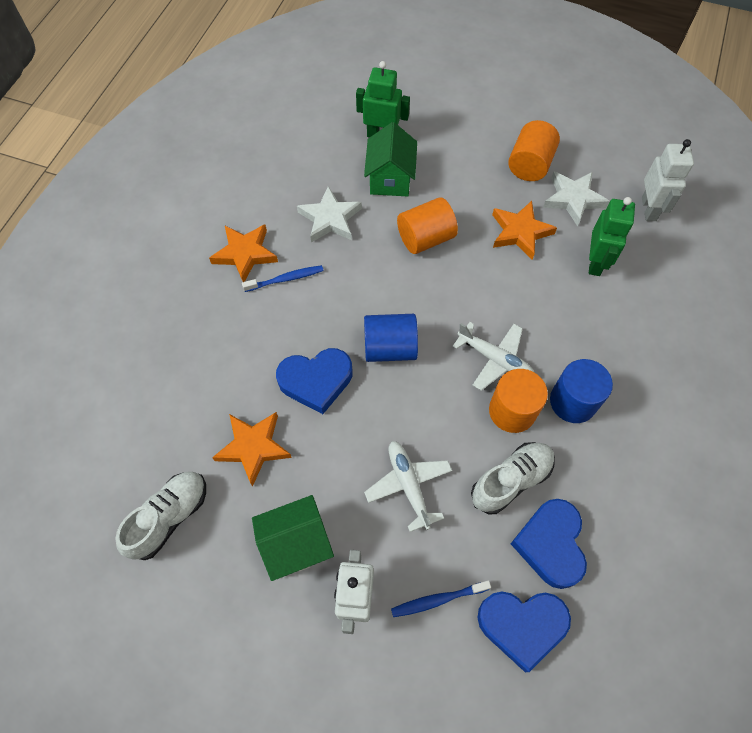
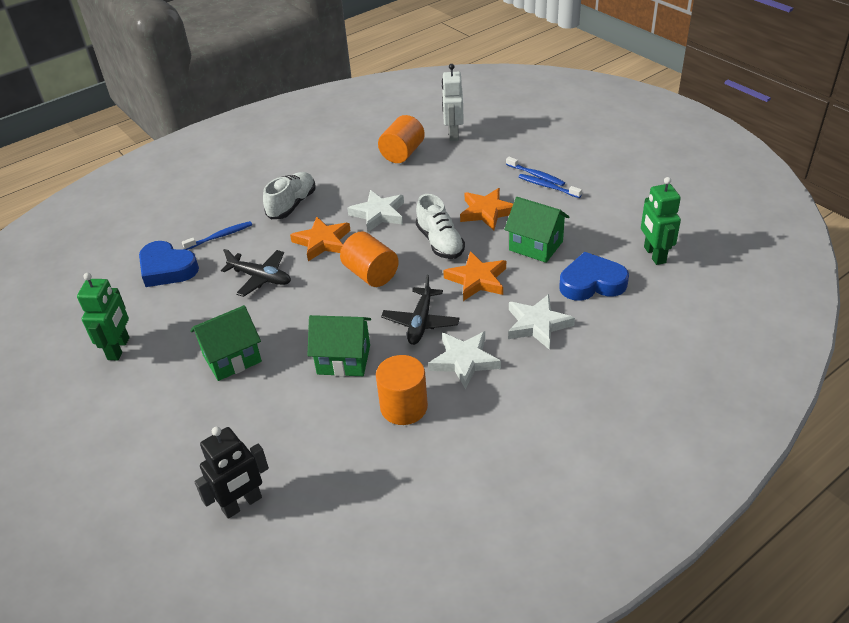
black plane: none = 0 -> [221,249,291,297] [381,275,460,345] = 2
black robot: none = 0 -> [194,427,269,519] = 1
blue cylinder: [364,314,418,362] [550,359,613,423] = 2 -> none = 0
blue heart: [276,348,352,414] [477,592,571,672] [511,499,587,589] = 3 -> [139,241,199,287] [559,252,629,301] = 2
blue toothbrush: [242,265,324,292] [391,580,491,617] = 2 -> [182,221,252,250] [506,157,565,186] [519,174,582,198] = 3
green house: [252,495,334,581] [364,122,417,196] = 2 -> [190,305,262,381] [308,315,371,376] [504,197,569,263] = 3
white plane: [364,441,453,532] [453,322,534,391] = 2 -> none = 0
white robot: [334,550,374,634] [642,139,694,221] = 2 -> [442,64,464,141] = 1
white star: [297,186,362,243] [543,171,610,226] = 2 -> [347,190,404,232] [428,331,501,389] [508,294,575,350] = 3

